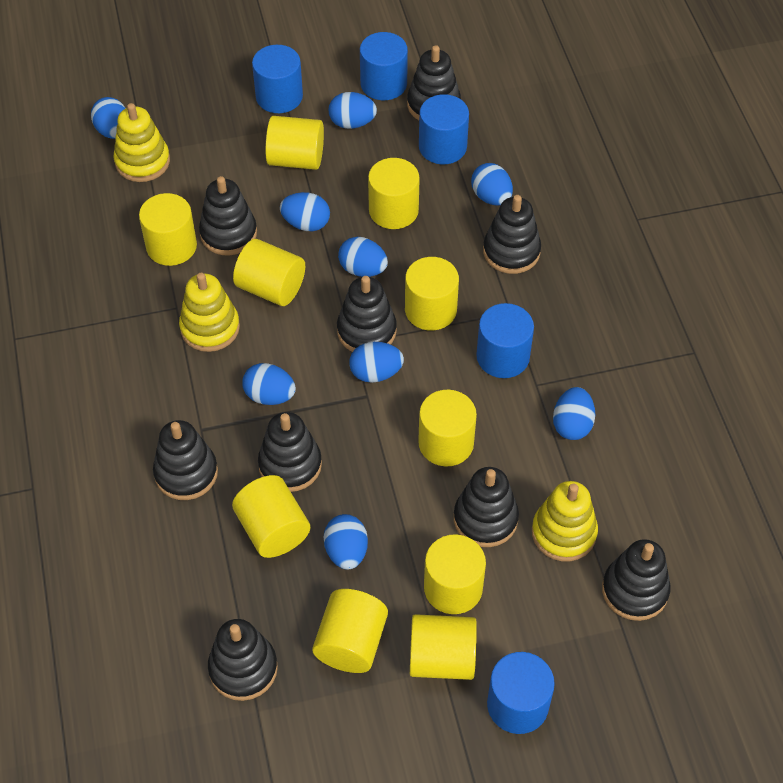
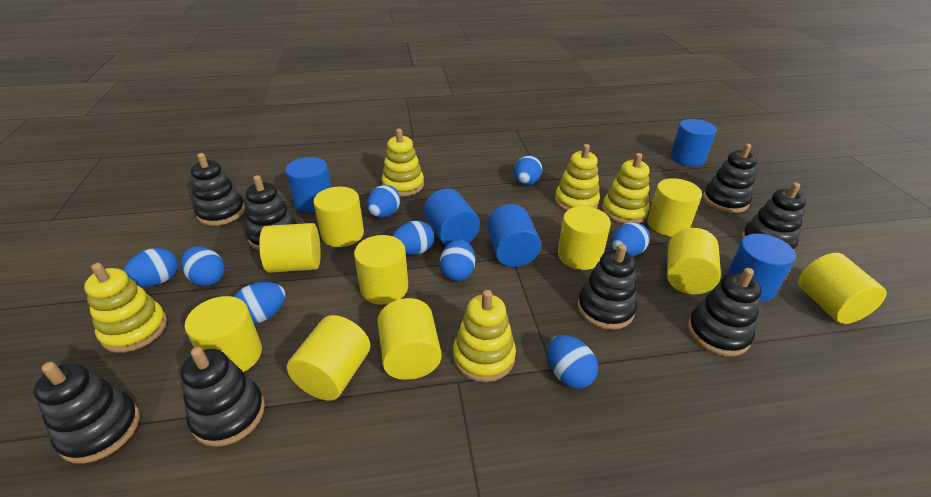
black stacking toy: [153,420,218,500] [199,176,257,255] [208,619,278,701] [258,412,322,492] [337,276,397,352] [407,45,461,120] [454,467,519,547] [483,195,541,274] [602,539,671,621] = 9 -> [34,362,140,463] [181,347,265,447] [191,153,245,226] [246,175,297,250] [577,244,637,330] [688,268,762,357] [703,144,757,213] [742,182,806,250] = 8
yellow stacking toy: [113,103,170,182] [179,273,240,352] [532,481,598,561] = 3 -> [84,263,167,353] [382,129,424,196] [453,290,516,382] [555,144,600,211] [602,153,650,224] = 5

